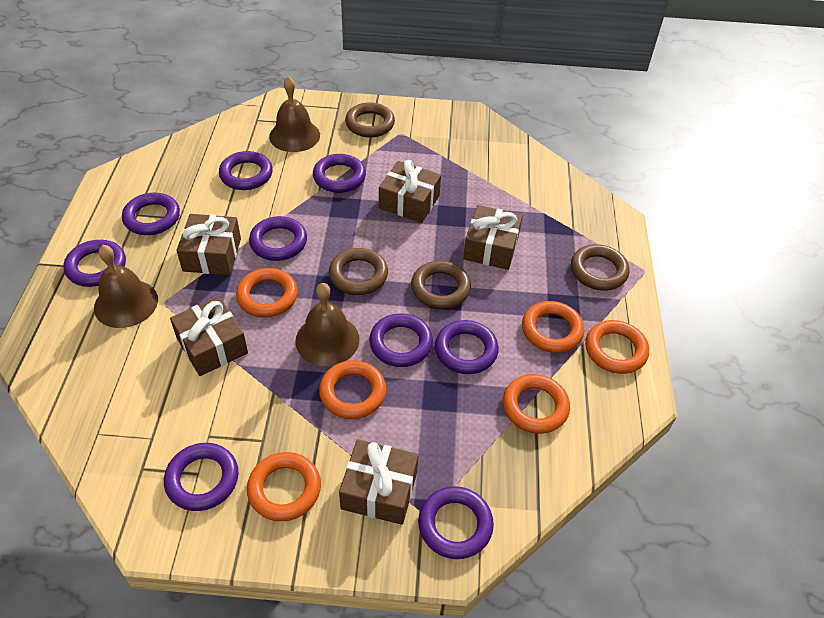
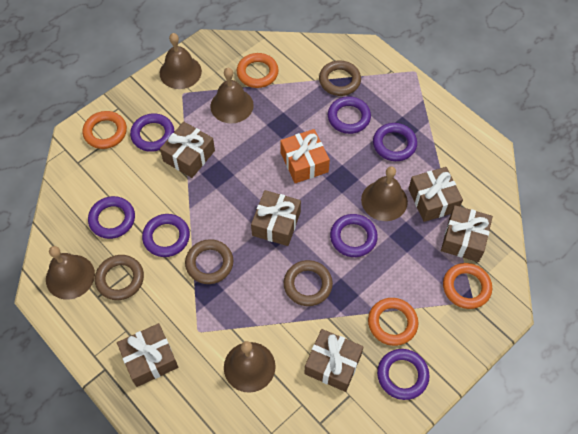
brown bell: [94,245,158,328] [269,76,320,152] [295,283,359,366] = 3 -> [46,246,95,300] [160,33,202,89] [210,68,254,123] [224,341,276,393] [361,166,408,221] = 5
brown gift: [170,296,248,376] [176,214,241,275] [339,439,419,525] [379,160,441,223] [463,205,523,270] = 5 -> [117,323,178,387] [160,122,215,178] [251,190,301,246] [304,329,363,392] [408,167,463,222] [441,205,493,262] = 6
orange gift: none = 0 -> [280,129,330,183] = 1
orange ring: [236,268,298,317] [247,452,321,521] [319,360,386,419] [503,374,570,434] [522,301,584,353] [585,320,649,374] = 6 -> [83,111,127,149] [237,53,279,88] [368,298,418,346] [443,263,492,309] = 4
purple ring: [64,240,126,287] [122,193,180,235] [164,443,239,511] [219,151,273,190] [249,216,307,261] [313,154,366,193] [369,313,433,367] [418,486,494,559] [435,320,499,374] = 9 -> [88,196,135,239] [130,113,174,152] [142,214,190,257] [328,96,371,134] [330,214,378,257] [373,123,417,161] [377,349,430,400] = 7

